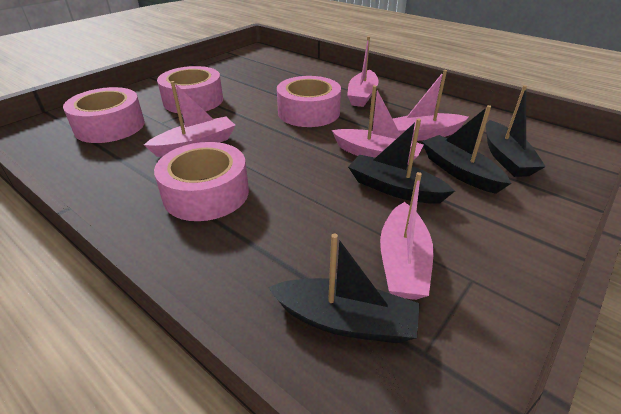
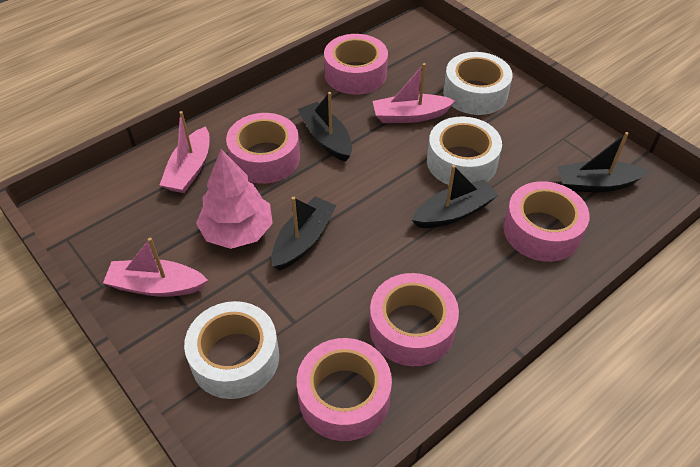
pink boat: [144,81,236,157] [332,85,424,165] [347,36,379,107] [380,172,433,300] [393,70,468,141] = 5 -> [103,238,208,297] [160,111,210,193] [373,63,455,123] = 3
pink tape: [63,87,145,143] [154,142,249,221] [157,66,223,114] [277,76,341,127] = 4 -> [226,113,300,184] [297,338,392,441] [324,34,388,95] [369,273,459,366] [504,181,590,262] = 5
pink tree: none = 0 -> [196,149,273,249] = 1
white tape: none = 0 -> [184,301,279,399] [427,116,502,185] [443,52,513,115] = 3

